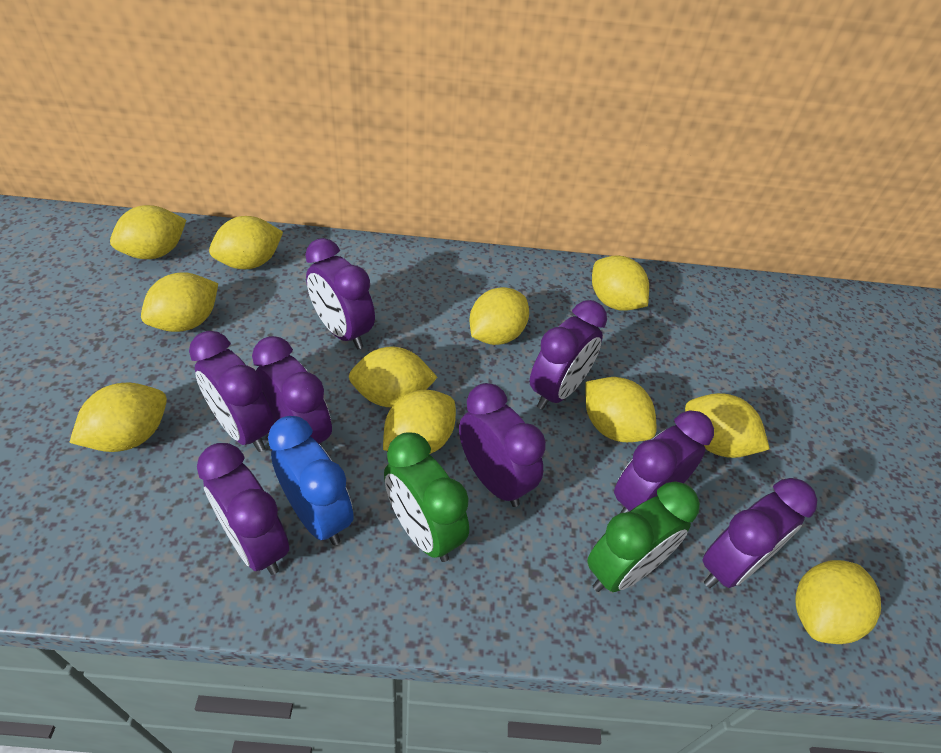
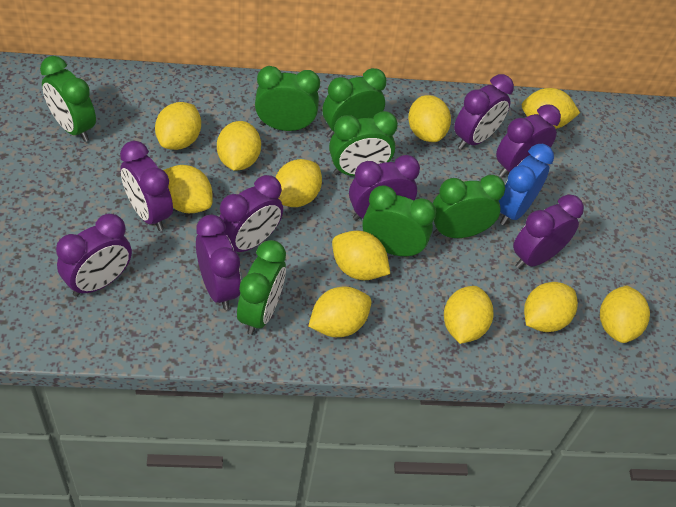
green clock: [384,432,469,562] [587,481,700,592] = 2 -> [40,56,96,142] [237,240,286,335] [255,66,320,131] [323,68,386,138] [329,111,398,176] [362,185,436,258] [433,175,505,238] = 7

